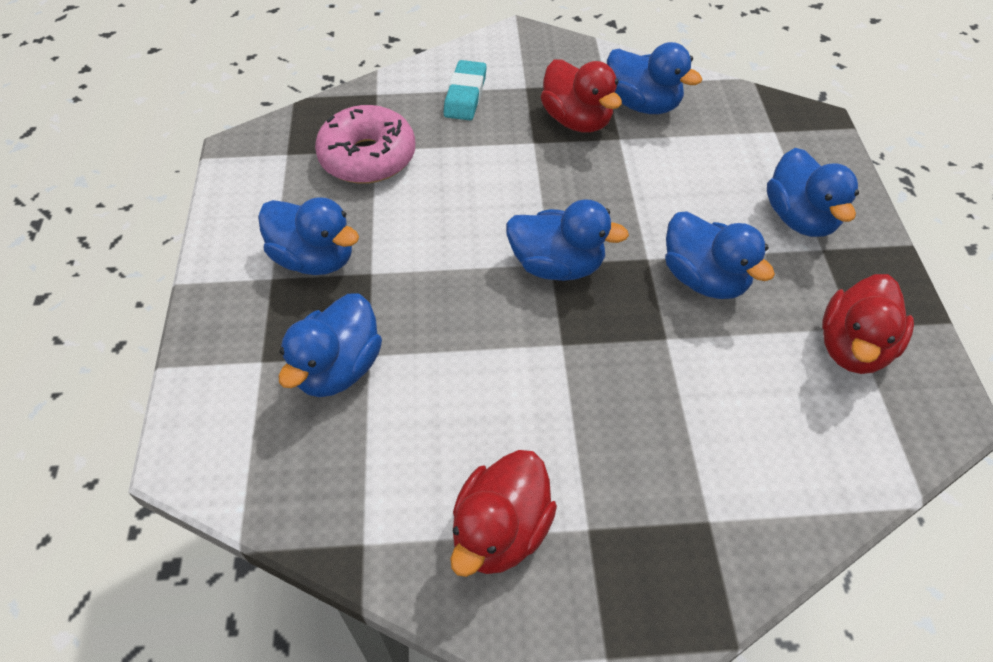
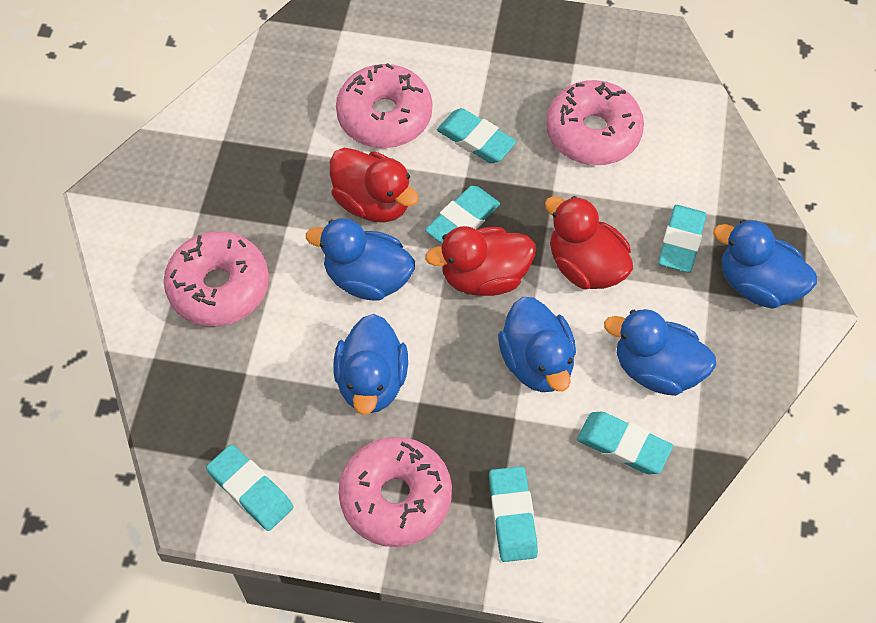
blue duck: [258,197,359,275] [279,293,382,397] [506,199,629,281] [607,42,702,114] [665,211,775,299] [767,148,859,237] = 6 -> [306,218,415,301] [333,314,408,415] [498,297,576,392] [604,309,716,396] [713,220,817,309] = 5
pink donut: [315,105,415,184] = 1 -> [164,231,269,326] [336,63,432,148] [338,437,452,547] [546,80,644,165] = 4
turquoise eraser: [444,60,487,120] = 1 -> [206,444,293,531] [425,186,500,244] [437,108,517,163] [489,466,538,562] [577,412,673,474] [658,205,706,273] = 6

